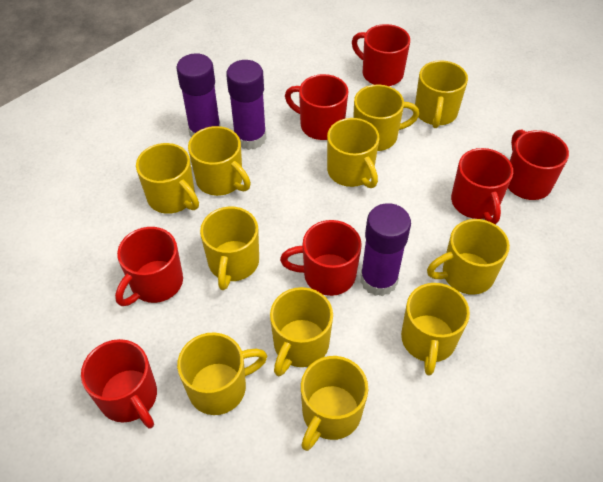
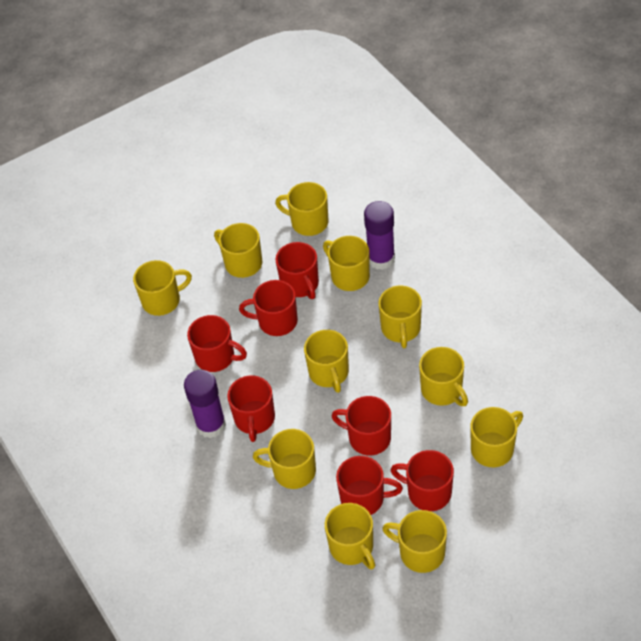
purple glue stick: [176,53,221,137] [226,60,267,150] [360,203,411,296] = 3 -> [184,370,226,438] [364,201,395,270] = 2

